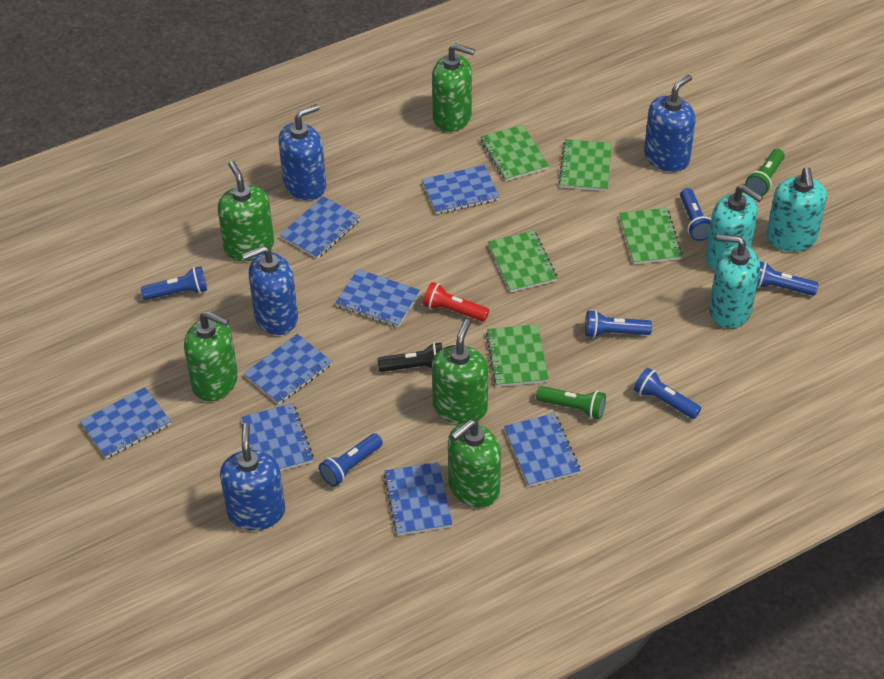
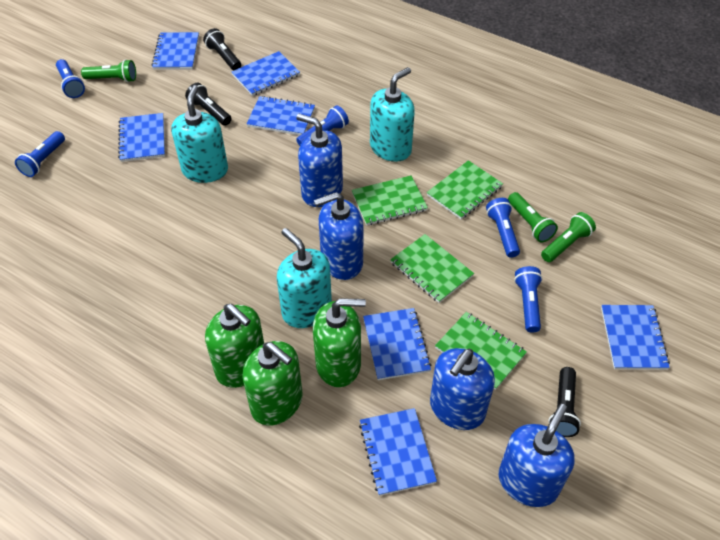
black flashlight: [377,342,442,372] = 1 -> [185,83,232,126] [203,28,241,70] [548,367,581,437] = 3
blue flashlight: [141,266,207,300] [319,433,383,487] [585,310,652,338] [634,368,701,419] [680,188,711,241] [757,262,819,296] = 6 -> [15,131,65,177] [56,59,85,98] [296,105,349,146] [486,198,520,258] [514,266,542,333] = 5
blue notebook: [80,387,171,459] [241,403,314,471] [243,334,332,405] [280,196,360,259] [335,269,420,327] [384,462,453,536] [422,165,499,214] [504,413,581,487] = 8 -> [118,113,165,162] [152,32,199,70] [231,51,300,96] [247,96,315,135] [359,408,437,496] [363,308,431,380] [601,305,670,370] = 7
green flashlight: [536,386,606,419] [745,149,785,196] = 2 -> [81,59,136,82] [508,192,558,243] [541,212,596,262] = 3
green notebook: [480,124,549,181] [486,324,549,387] [488,230,557,293] [559,139,612,191] [619,208,683,265] = 5 -> [352,176,428,226] [390,234,474,303] [427,160,503,219] [435,312,527,390] = 4
green soap dispenser: [184,311,238,401] [218,161,274,261] [432,43,475,132] [432,319,488,424] [448,419,501,508] = 5 -> [205,304,264,388] [242,341,302,425] [313,298,366,387] = 3
red flashlight: [423,282,489,322] = 1 -> none = 0

